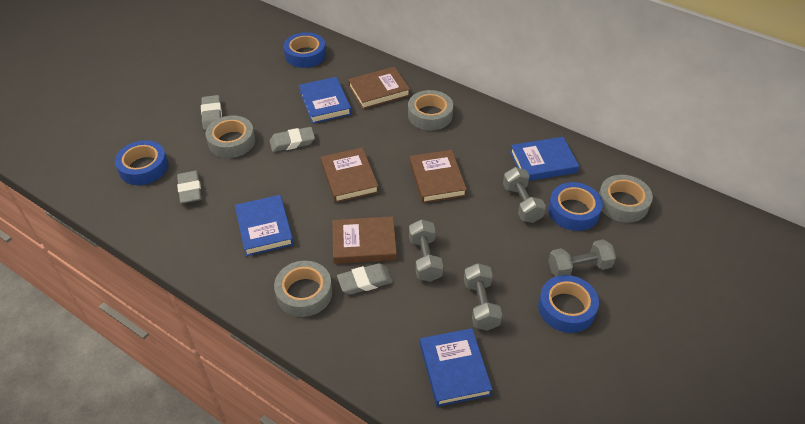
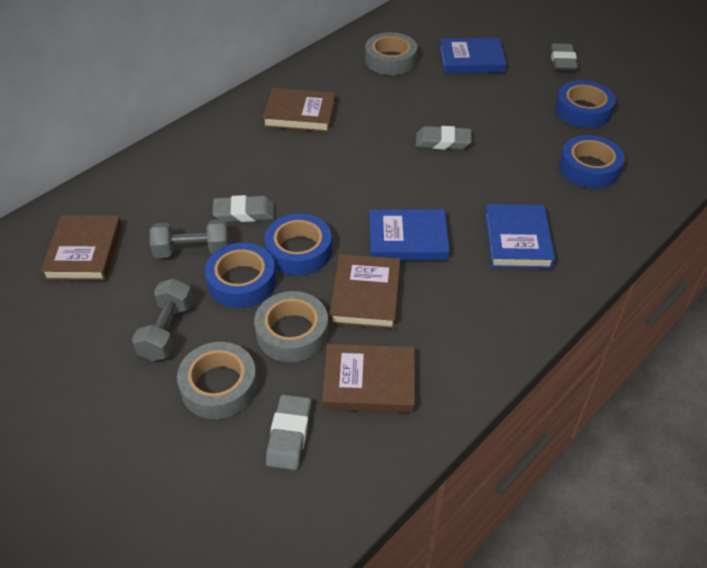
blue book: [235,195,294,256] [299,77,352,124] [420,328,493,407] [510,137,579,181] = 4 -> [370,209,449,261] [439,38,506,74] [485,204,555,269] = 3
grey dumbbell: [409,219,443,282] [464,263,502,331] [503,167,546,223] [548,239,616,277] = 4 -> [132,278,193,361] [150,219,229,258] = 2
grey tape: [205,115,255,158] [274,261,332,317] [408,90,453,130] [599,175,653,223] = 4 -> [177,342,258,419] [254,291,329,362] [365,32,417,75] = 3

